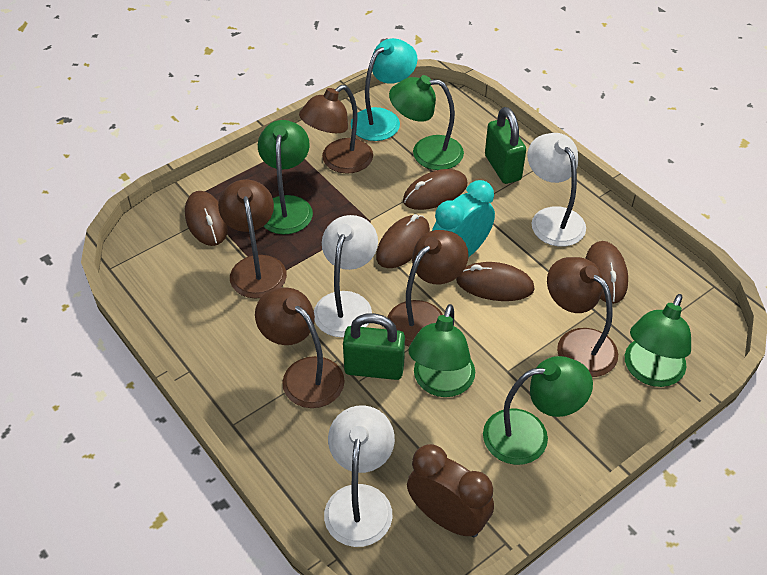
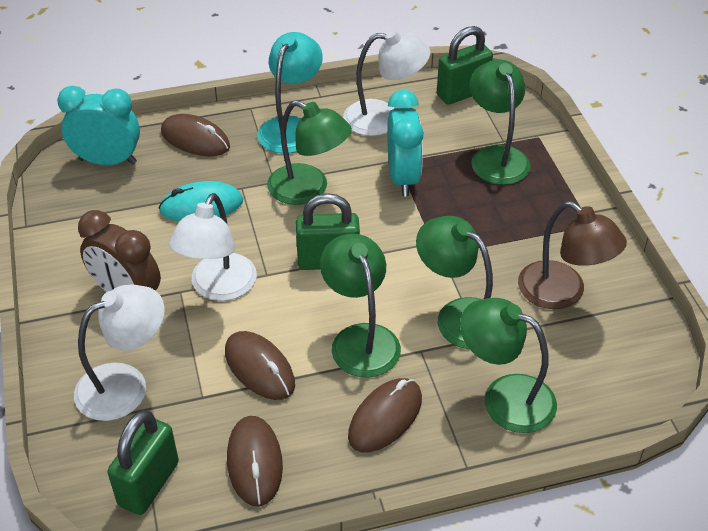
brown lamp: [218,179,287,299] [255,287,345,408] [299,85,373,174] [387,230,469,346] [547,257,618,377] = 5 -> [518,201,627,309] = 1
brown mouse: [185,191,228,246] [376,214,430,268] [403,169,468,210] [456,262,535,301] [585,241,628,304] = 5 -> [161,114,230,156] [225,331,295,400] [227,416,283,507] [348,378,422,452] = 4
green padlock: [343,313,405,380] [485,107,526,184] = 2 -> [107,410,179,515] [296,193,360,270] [437,26,493,104] = 3
turquoise clock: [432,180,495,257] = 1 -> [57,86,140,165] [387,90,424,196] = 2
turquoise mouse: none = 0 -> [159,181,243,221] = 1

